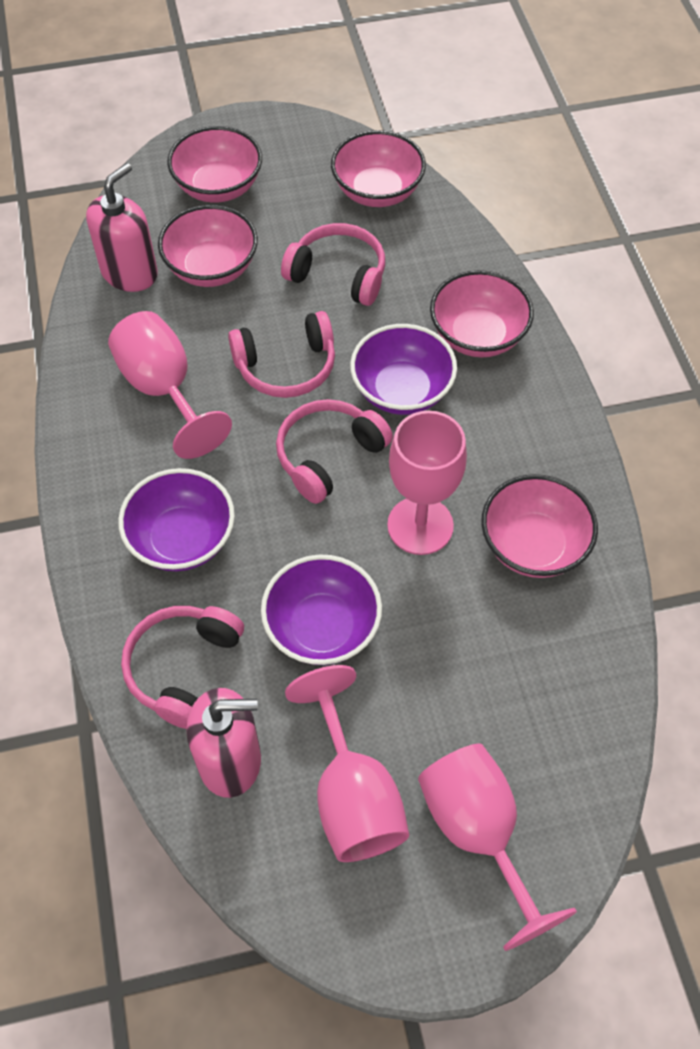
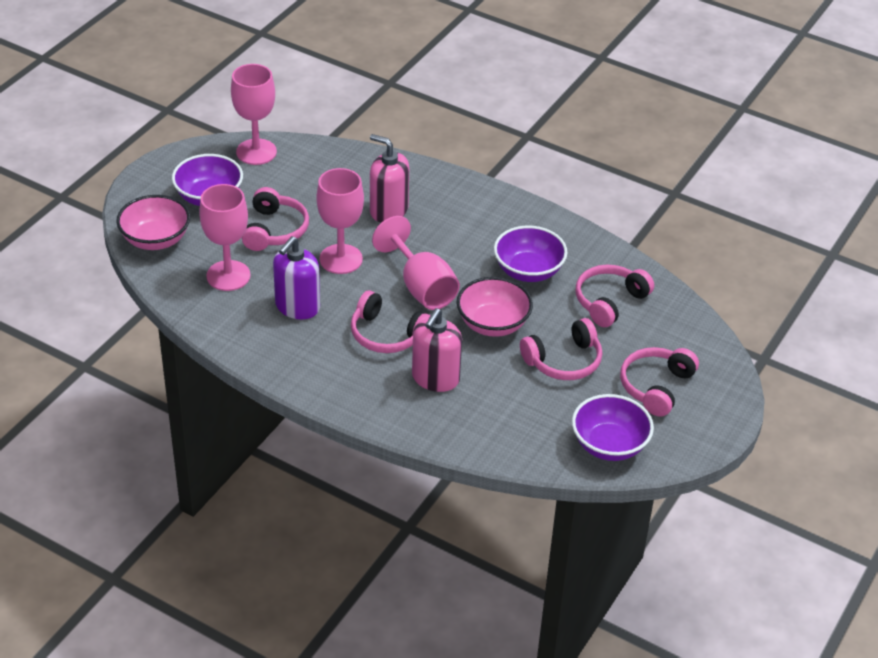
pink bowl: [158,205,258,287] [167,126,262,203] [331,130,426,207] [430,270,534,357] [481,474,598,578] = 5 -> [116,195,190,250] [457,277,533,337] = 2
pink headphones: [121,606,244,729] [228,311,335,398] [276,399,393,504] [281,223,385,306] = 4 -> [242,187,309,251] [351,291,430,353] [520,318,602,380] [576,265,654,327] [620,347,699,417] = 5
purple soap dispenser: none = 0 -> [273,236,320,320] = 1

